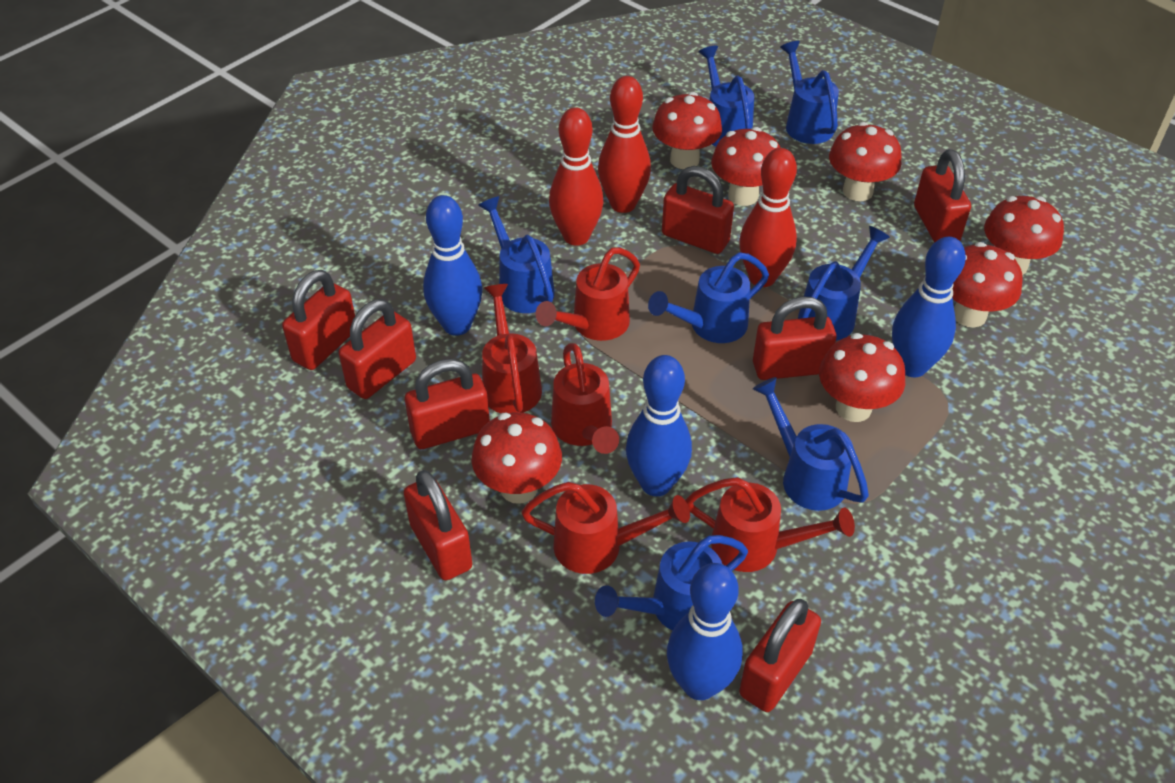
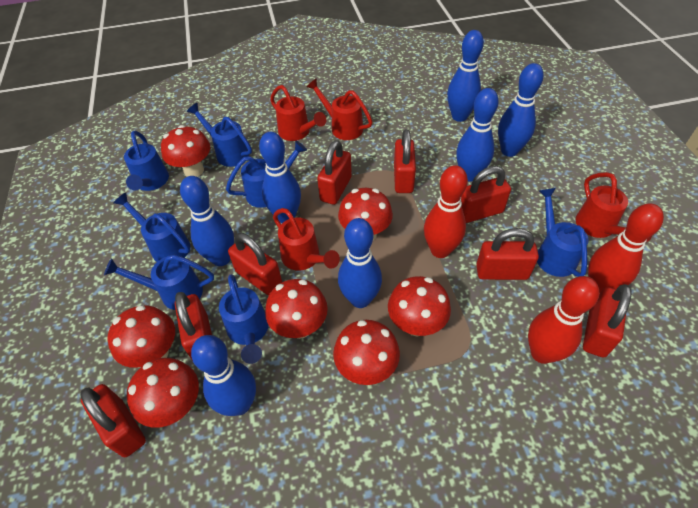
blue bowling pin: [423,195,482,336] [626,355,692,496] [667,563,742,700] [892,237,966,378] = 4 -> [180,176,234,266] [191,335,256,416] [259,132,301,223] [338,218,382,308] [447,30,484,122] [456,88,499,182] [498,63,544,157] = 7
red watering can: [482,284,542,413] [521,482,690,574] [536,247,640,341] [551,343,619,454] [685,477,855,572] = 5 -> [270,85,327,141] [273,208,340,271] [307,78,373,140] [576,172,652,242] = 4

